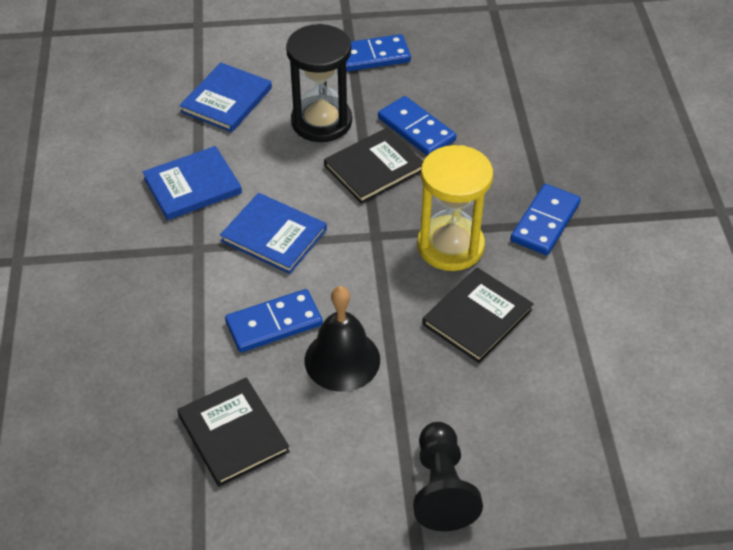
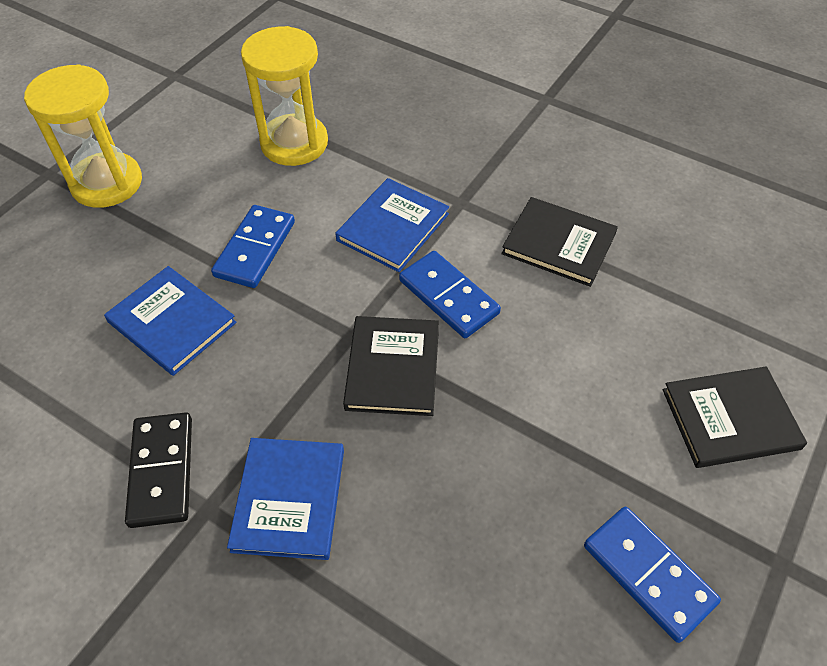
black bell: [305,286,380,392] = 1 -> none = 0
black domino: none = 0 -> [125,412,192,528] = 1
black hourglass: [286,24,352,142] = 1 -> none = 0
black pawn: [413,422,483,531] = 1 -> none = 0
blue domino: [225,289,323,352] [346,34,411,72] [378,96,456,156] [510,184,581,255] = 4 -> [211,205,295,288] [399,251,501,338] [584,507,721,643] = 3
yellow hourglass: [417,145,493,271] = 1 -> [24,64,142,208] [241,26,328,166] = 2

